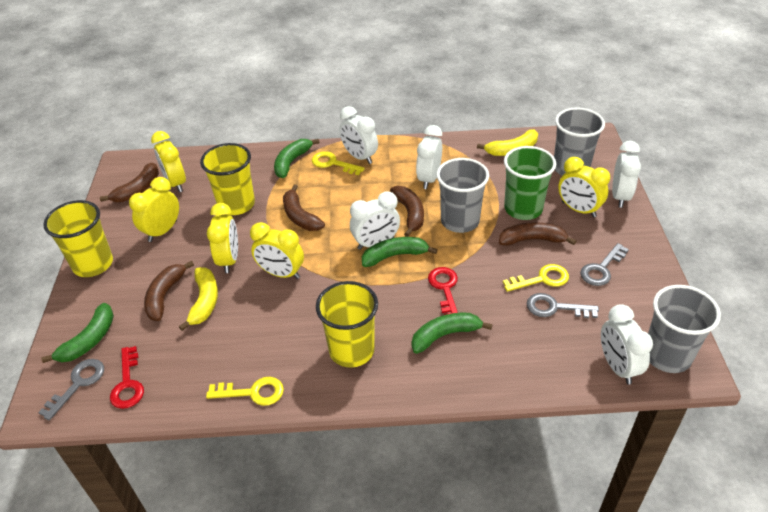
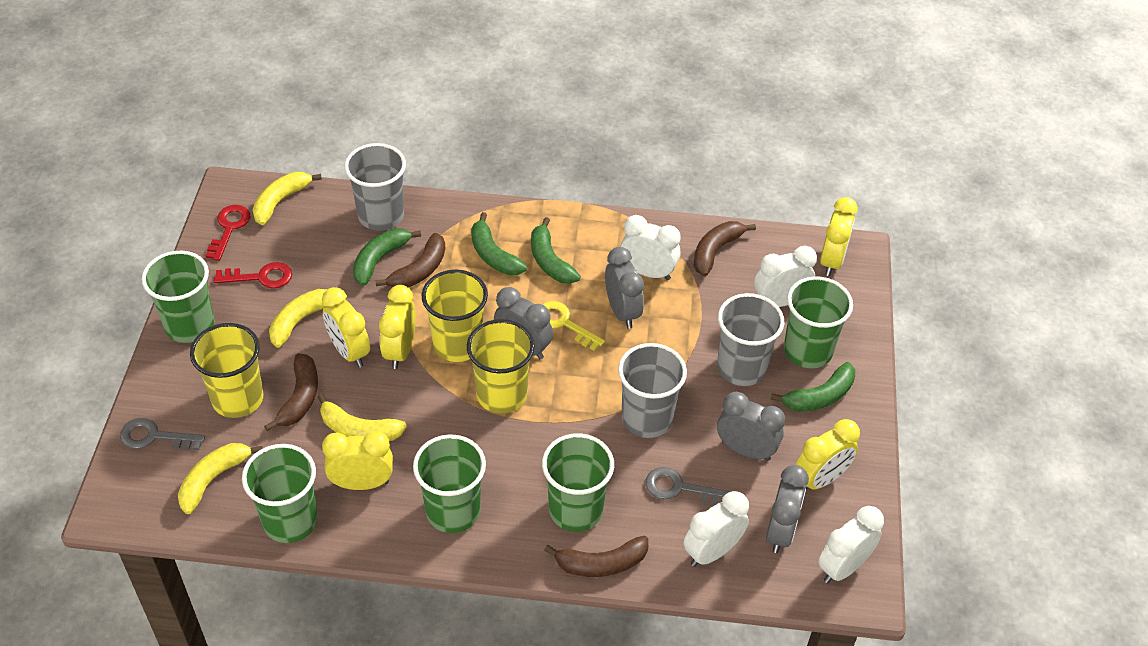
brown banana: [100,163,159,202] [144,261,194,321] [283,184,325,231] [390,186,424,237] [499,222,576,246] = 5 -> [264,353,318,432] [375,233,445,287] [544,536,648,577] [694,221,756,276] = 4
green cup: [504,146,556,220] = 1 -> [142,251,215,343] [242,444,318,543] [413,434,486,533] [542,433,614,532] [784,276,853,368] = 5
grey clock: none = 0 -> [494,287,553,360] [605,247,644,329] [717,392,785,461] [766,465,809,553] = 4
grey key: [38,359,104,420] [527,293,599,318] [580,243,629,286] = 3 -> [120,418,205,450] [646,467,731,506] = 2
white clock: [339,106,378,164] [350,191,400,250] [416,125,442,189] [601,304,653,384] [612,141,641,208] = 5 -> [620,215,681,280] [684,491,749,567] [754,246,817,307] [819,506,884,583] = 4
yellow banana: [179,267,218,331] [477,130,538,156] = 2 -> [178,443,263,514] [253,172,322,225] [269,289,347,348] [317,393,407,441] = 4
yellow key: [206,377,284,406] [312,151,365,175] [503,264,569,292] = 3 -> [542,301,605,351] = 1

